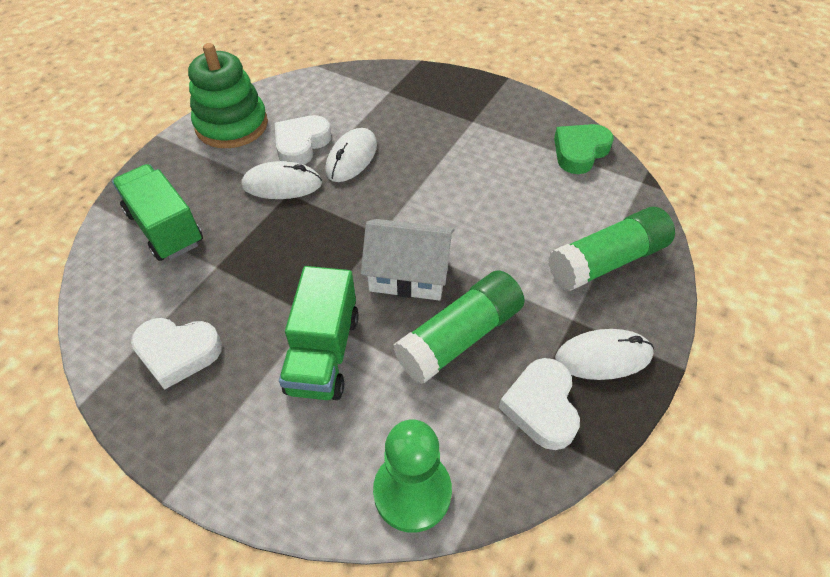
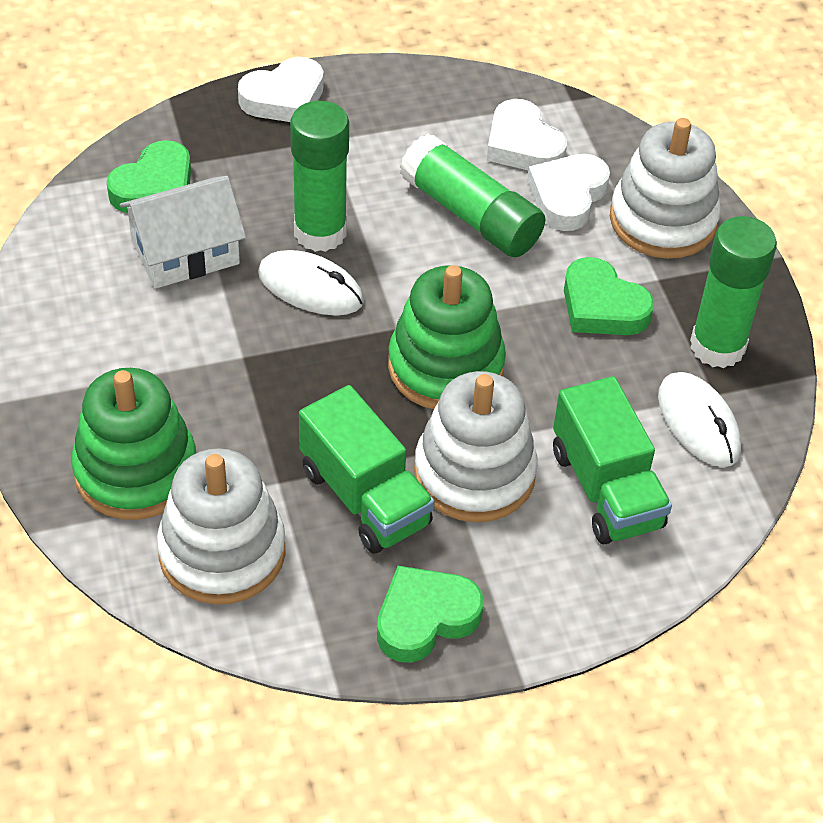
green glue stick: [393,271,525,384] [548,207,675,291] = 2 -> [290,101,349,252] [400,134,545,257] [690,216,777,368] = 3
green heart: [554,124,614,174] = 1 -> [106,140,191,213] [377,566,483,663] [564,257,654,335] = 3
green pawn: [373,420,452,533] = 1 -> none = 0
green stacking toy: [188,43,268,148] = 1 -> [71,368,196,520] [388,265,506,409] = 2
white mouse: [242,161,322,199] [325,128,377,182] [555,329,654,380] = 3 -> [258,250,364,316] [658,372,741,467] = 2
white stacking toy: none = 0 -> [157,448,286,605] [414,371,538,522] [610,118,721,259] = 3

